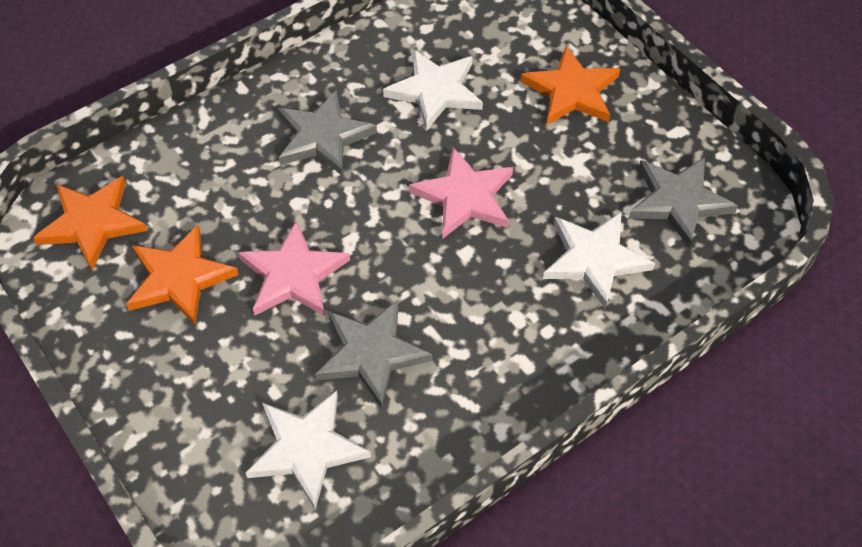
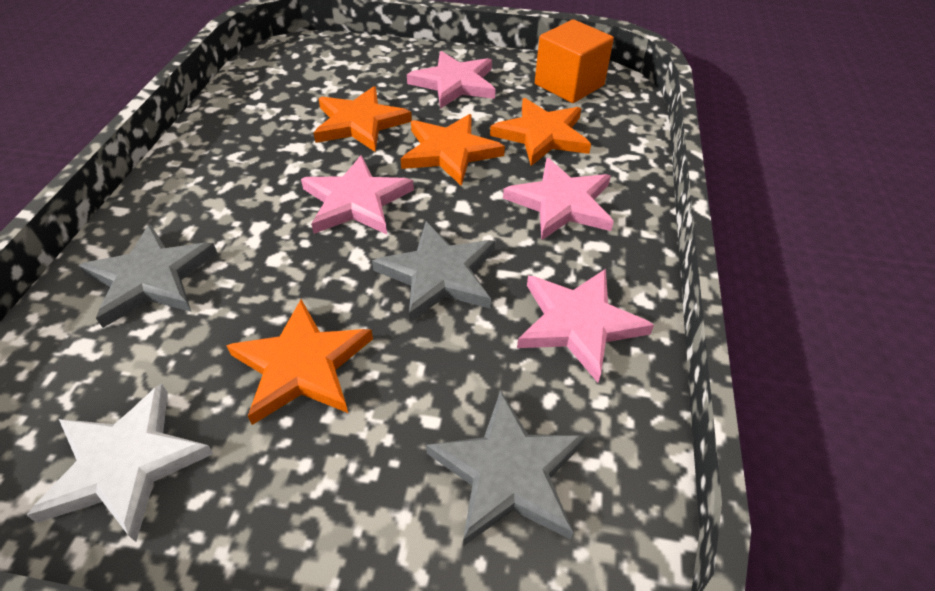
orange cube: none = 0 -> [535,19,614,103] = 1
orange star: [33,176,147,270] [126,225,239,325] [521,46,620,125] = 3 -> [226,299,373,425] [314,86,412,152] [401,114,505,186] [490,98,591,166] = 4
pink star: [238,220,350,316] [409,147,513,239] = 2 -> [301,155,414,234] [407,51,496,109] [503,158,614,241] [517,269,654,383] = 4
white star: [246,391,371,509] [383,49,483,131] [543,212,655,309] = 3 -> [26,383,214,542] = 1

